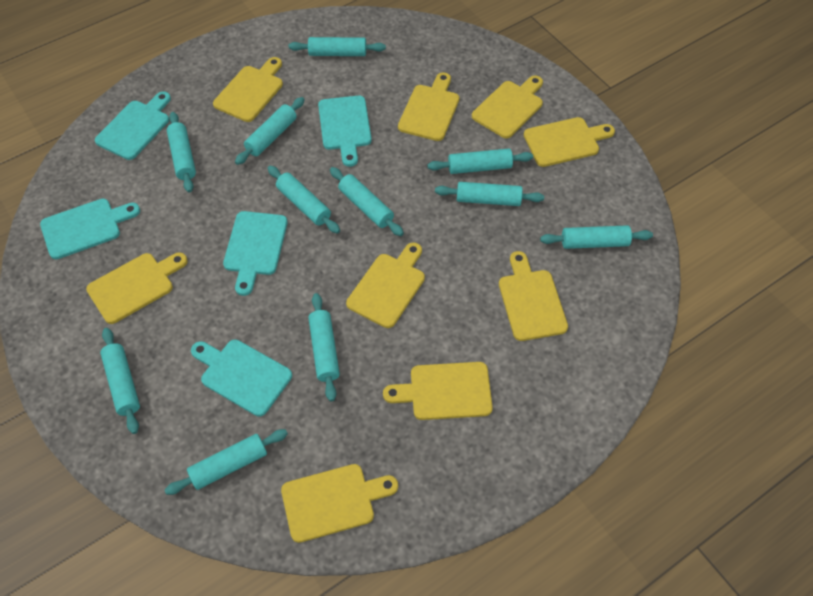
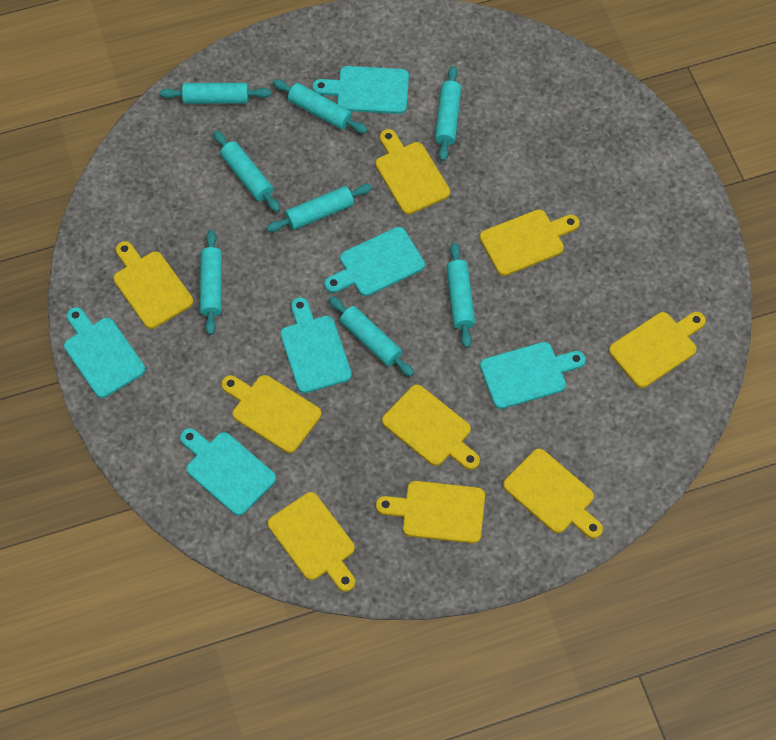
turquoise cutting board: [40,199,140,259] [95,91,171,160] [191,339,292,417] [223,211,288,296] [318,96,372,167] = 5 -> [64,307,145,398] [180,428,276,516] [280,297,352,393] [313,66,409,114] [324,227,425,296] [480,342,586,409] = 6
turquoise rolling pin: [100,328,140,434] [165,429,288,495] [167,112,196,193] [235,97,305,165] [268,166,340,233] [289,37,386,56] [308,293,340,401] [330,167,404,236] [428,149,533,174] [435,182,544,206] [540,225,653,249] = 11 -> [160,83,271,104] [200,230,222,335] [214,131,280,212] [267,184,372,232] [273,79,368,134] [329,296,414,377] [435,66,461,161] [446,242,475,348] = 8

